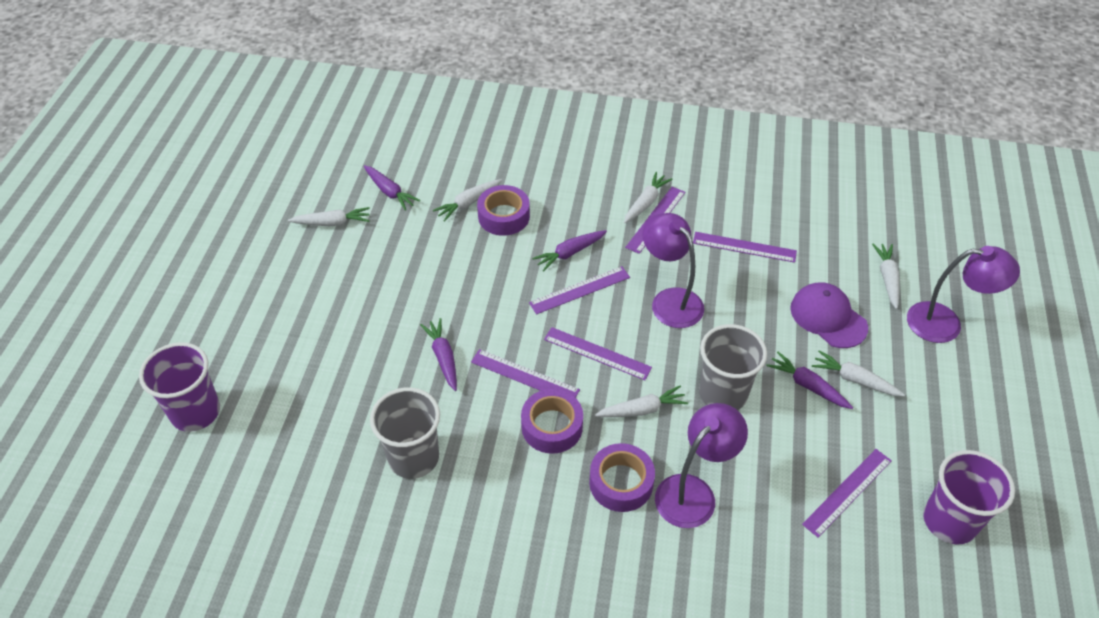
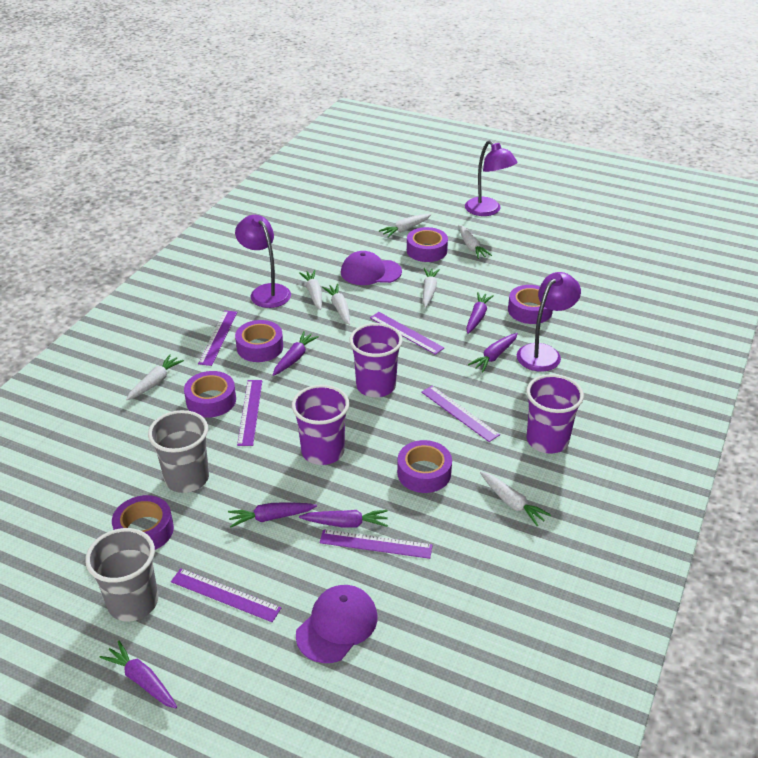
purple cap: [790,283,868,348] = 1 -> [296,585,378,663] [341,251,402,285] = 2
purple carrot: [364,165,420,211] [420,318,457,391] [532,230,607,271] [766,352,853,409] = 4 -> [99,641,177,709] [228,503,317,528] [273,331,319,376] [299,510,388,528] [466,292,494,334] [468,333,518,372] = 6
purple cup: [139,342,220,432] [923,450,1015,545] = 2 -> [292,385,349,465] [349,323,403,397] [526,374,584,454] = 3
purple tape: [477,185,530,236] [521,389,583,454] [589,443,655,512] = 3 -> [112,495,174,550] [184,371,236,417] [235,320,283,362] [397,440,452,493] [407,227,448,262] [508,285,553,324] = 6
white carrot: [288,207,370,226] [433,179,502,222] [595,386,688,417] [624,172,673,223] [812,350,905,396] [872,244,900,309] = 6 -> [126,355,184,400] [299,270,322,310] [322,284,350,325] [379,214,431,237] [423,268,440,308] [458,225,492,259] [480,472,551,526] = 7

